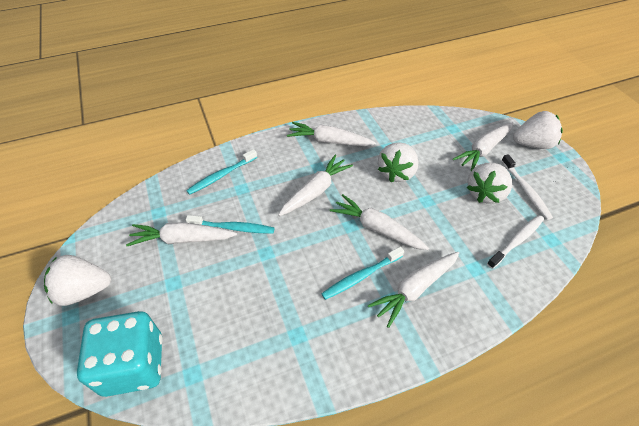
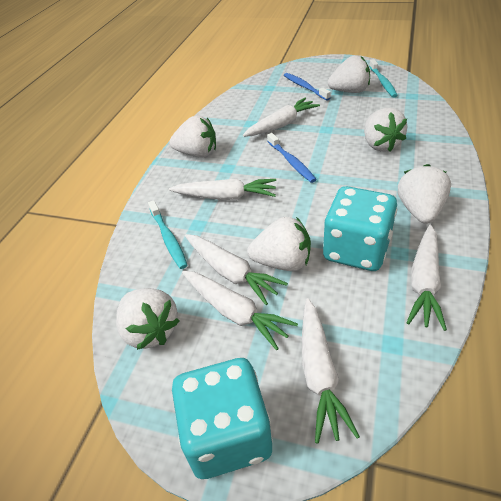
blue toothbrush: none = 0 -> [267,133,317,183] [284,73,331,101] = 2
turquoise dice: [77,311,163,397] = 1 -> [172,358,273,479] [323,186,397,271] = 2
turquoise toothbrush: [186,149,257,195] [186,215,274,234] [321,247,404,300] = 3 -> [148,200,188,269] [369,59,398,97] = 2
white strawberry: [44,255,111,306] [378,143,419,182] [467,163,512,204] [513,111,563,149] = 4 -> [116,288,180,350] [169,115,216,158] [247,217,311,271] [328,55,370,93] [364,108,407,151] [397,164,451,224] = 6
white toothbrush: [487,215,544,269] [501,154,553,220] = 2 -> none = 0

